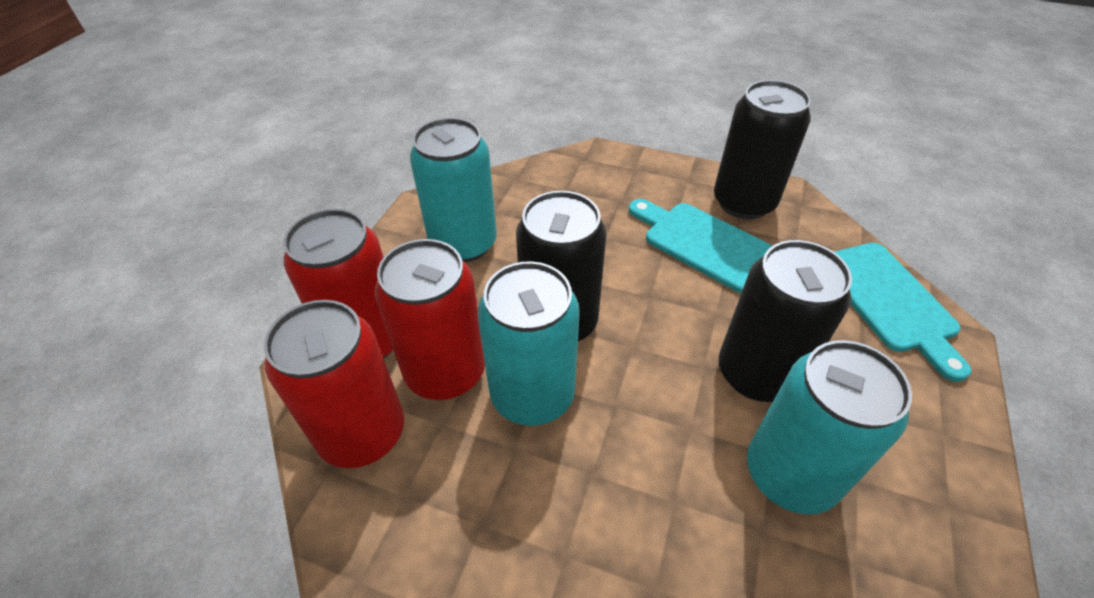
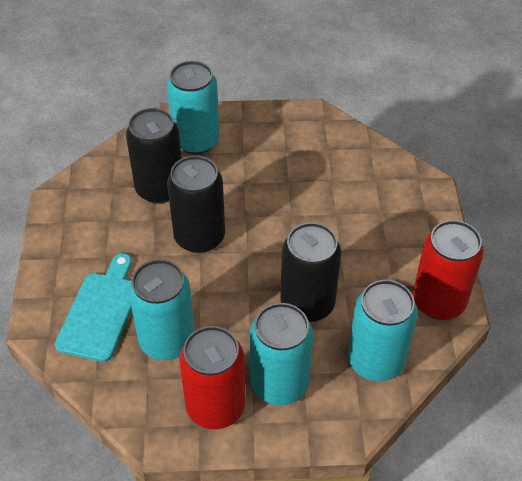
red can: [264,300,404,468] [283,209,393,358] [375,239,485,400] = 3 -> [179,326,245,429] [413,220,484,320] = 2
turquoise can: [410,118,497,262] [478,261,580,426] [747,340,912,514] = 3 -> [128,259,195,360] [167,61,220,154] [250,303,313,405] [348,280,418,381] = 4
turquoise cutting board: [629,199,773,293] [835,243,971,382] = 2 -> [55,253,132,362] = 1

